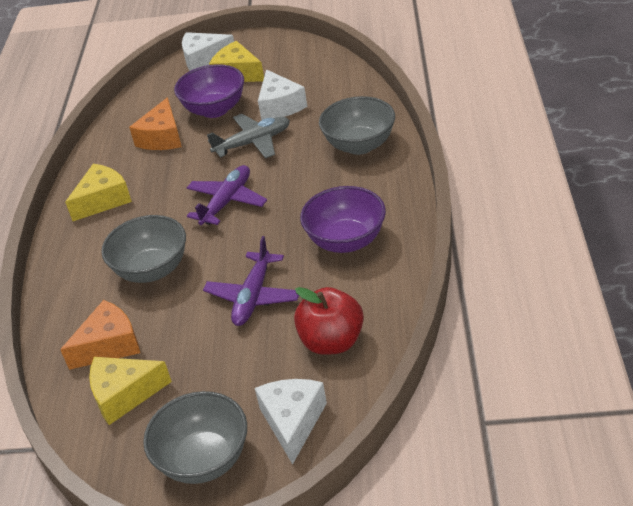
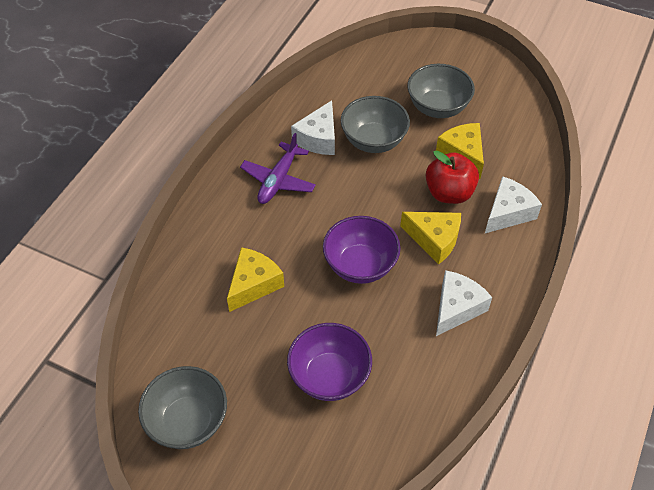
grey plane: [207,114,290,159] = 1 -> none = 0
orange cheese: [60,300,140,370] [129,98,182,150] = 2 -> none = 0
purple plane: [187,165,267,225] [203,236,299,326] = 2 -> [240,133,316,204] = 1

